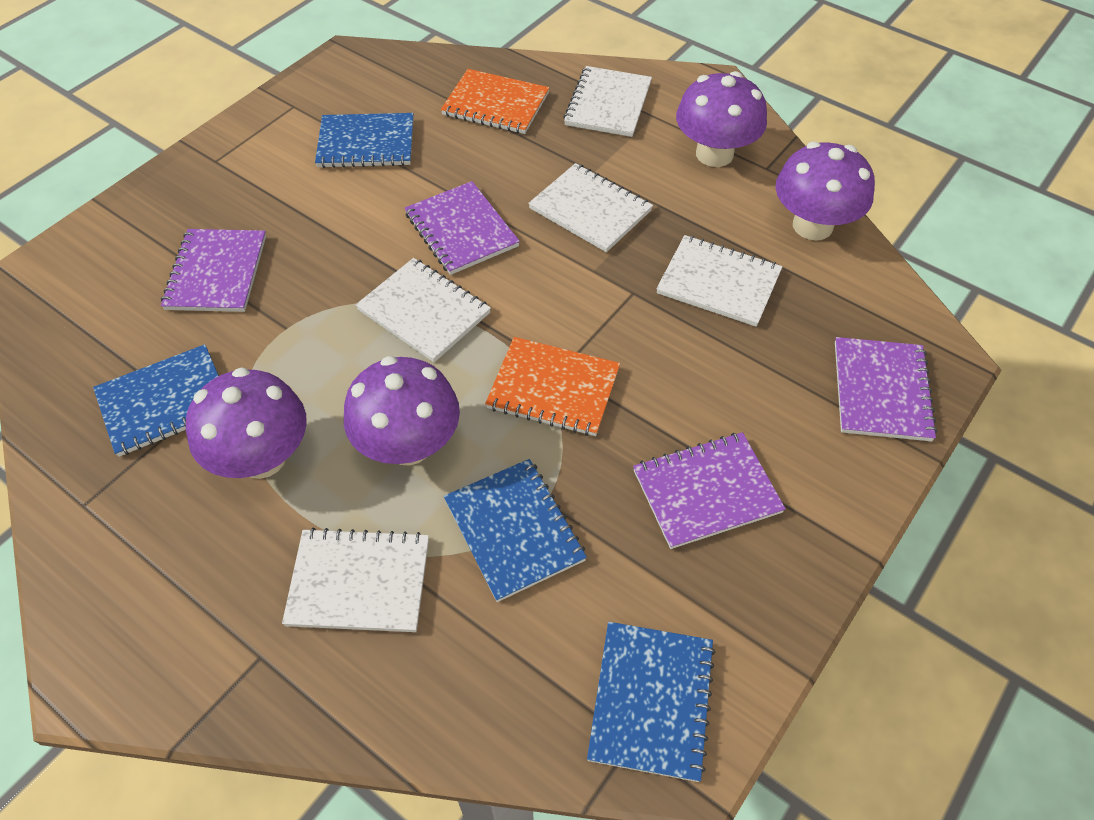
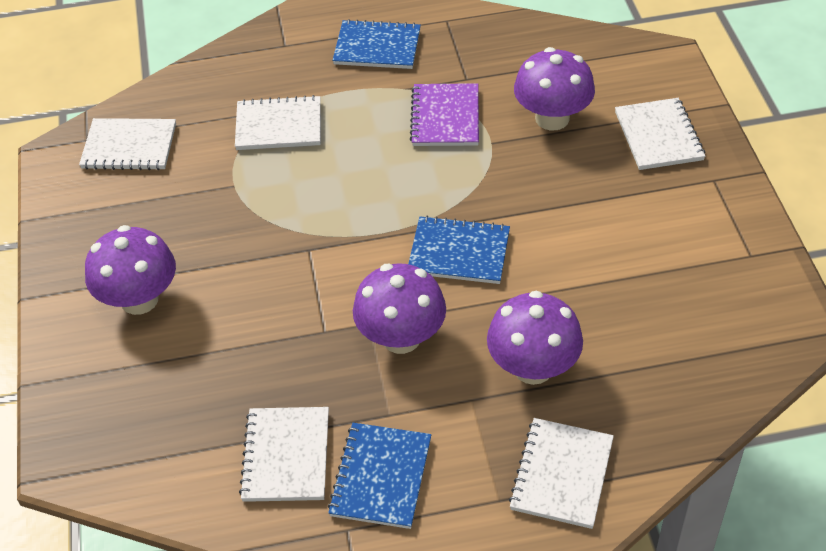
blue notebook: [93,344,219,457] [315,113,414,168] [444,459,587,602] [587,622,716,782] = 4 -> [328,423,431,529] [332,19,421,69] [408,216,510,284] = 3
orange notebook: [441,69,549,134] [485,337,620,436] = 2 -> none = 0
purple notebook: [161,229,266,312] [405,181,520,275] [633,432,786,549] [835,337,937,441] = 4 -> [410,83,479,146] = 1

